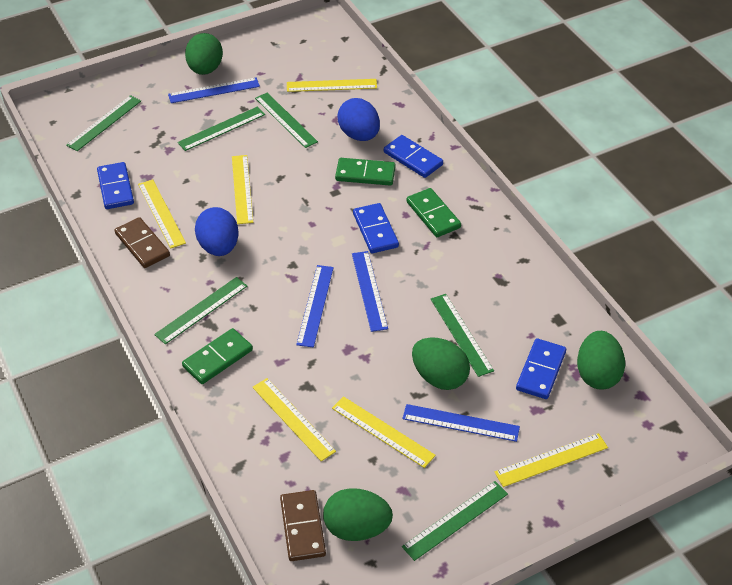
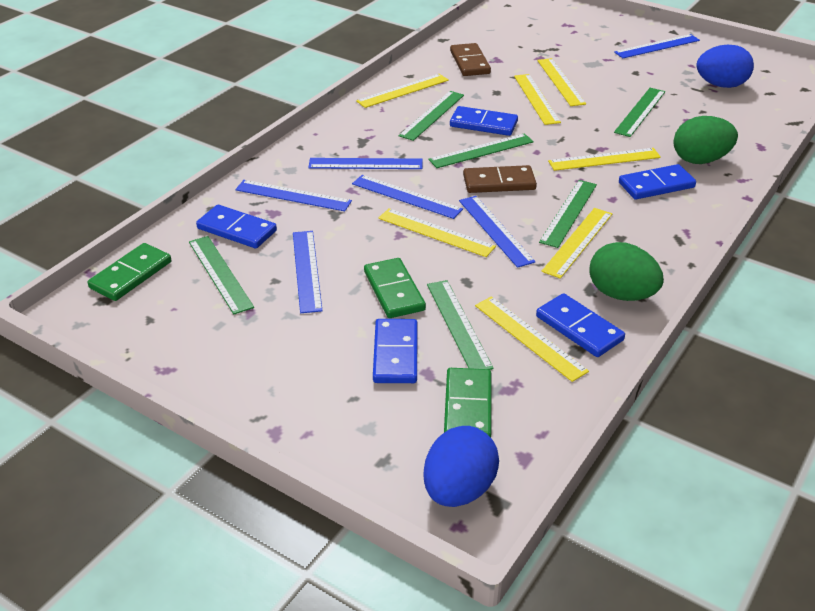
blue domino: [97,162,134,209] [353,203,399,253] [384,135,443,178] [516,338,566,399] = 4 -> [196,205,277,248] [373,319,417,383] [450,106,518,136] [536,293,625,357] [619,164,696,199] = 5
blue ruler: [168,77,260,103] [296,265,334,348] [352,251,388,332] [402,404,520,442] = 4 -> [235,180,352,211] [293,231,323,313] [308,158,422,169] [352,175,463,219] [459,196,535,268] [614,34,700,58] = 6
green egg: [185,33,223,75] [323,488,393,541] [412,337,470,390] [577,331,625,390] = 4 -> [589,242,664,301] [674,116,738,164] = 2
yellow ruler: [138,179,186,249] [232,155,253,224] [252,378,336,461] [287,79,377,92] [332,396,436,468] [494,433,608,487] = 6 -> [356,74,449,108] [378,208,496,257] [475,296,589,382] [514,74,561,125] [537,58,586,106] [542,208,612,279] [548,148,661,171] = 7

